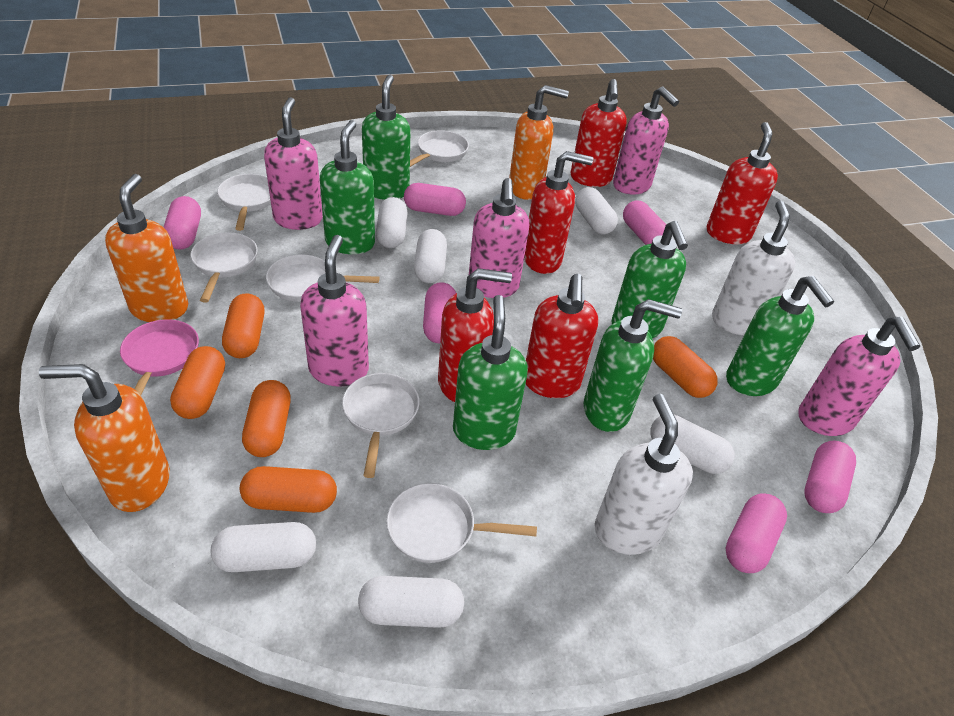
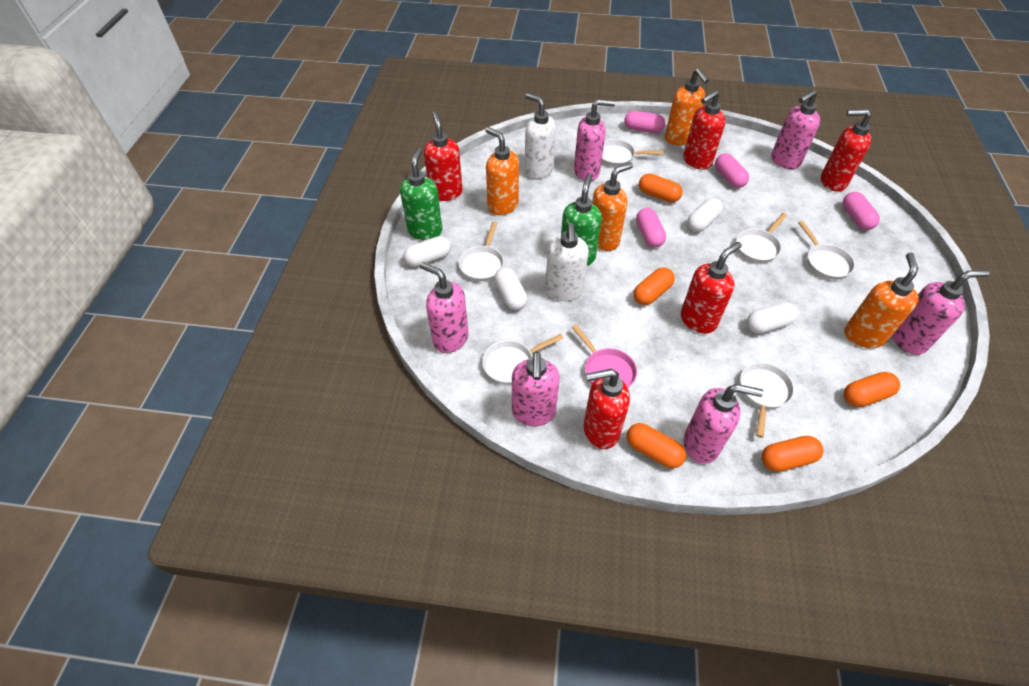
green soap dispenser: [320,120,375,254] [362,75,410,200] [453,295,528,450] [584,299,682,432] [611,221,688,338] [726,276,834,396] = 6 -> [400,148,442,240] [561,174,602,266] = 2
orange soap dispenser: [39,364,170,512] [105,174,188,322] [509,85,569,200] = 3 -> [485,127,519,215] [592,162,633,251] [665,68,709,146] [844,253,919,348] = 4
pink capsule: [163,196,201,250] [404,183,466,216] [423,282,456,344] [623,200,666,245] [725,493,787,573] [804,441,856,513] = 6 -> [624,111,665,133] [636,208,666,247] [715,153,749,188] [843,192,880,230] = 4
pink soap dispenser: [264,97,323,230] [300,235,369,387] [469,178,529,298] [613,86,679,195] [798,317,920,436] = 5 -> [420,262,468,353] [512,352,560,426] [574,99,615,181] [684,384,763,464] [771,90,820,170] [892,270,990,355] = 6
white capsule: [211,522,316,572] [358,576,464,628] [376,197,408,248] [414,229,447,283] [575,187,618,234] [650,415,735,474] = 6 -> [403,236,451,267] [494,267,528,310] [687,198,723,232] [747,302,798,334] = 4

